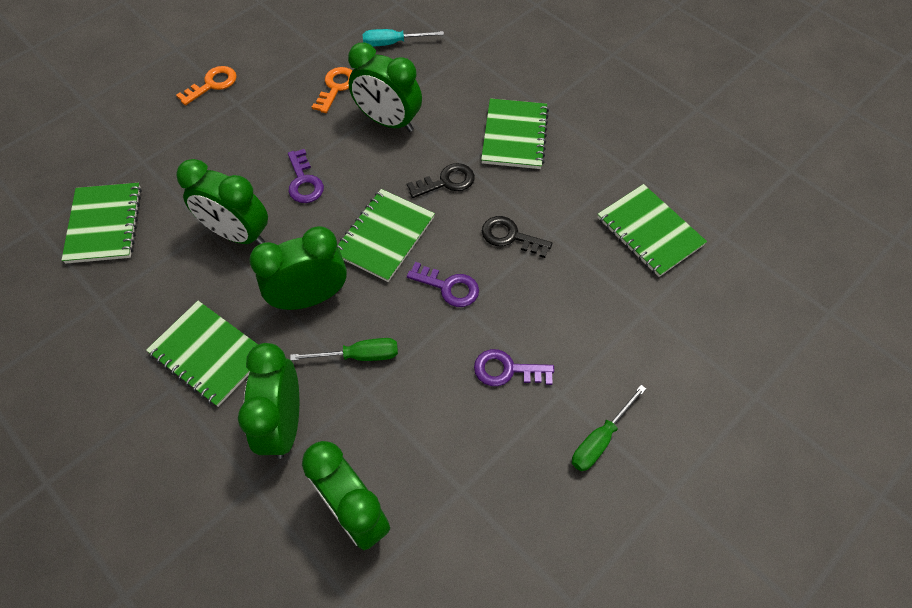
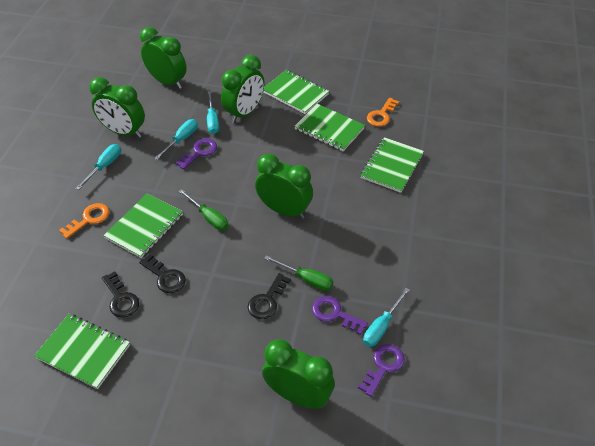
black key: [407,163,475,198] [482,216,552,258] = 2 -> [102,271,139,318] [139,254,186,293] [247,273,291,319] = 3
turquoise screwdriver: [362,29,444,47] = 1 -> [76,144,121,190] [154,119,198,160] [207,91,219,134] [363,288,409,347] = 4

